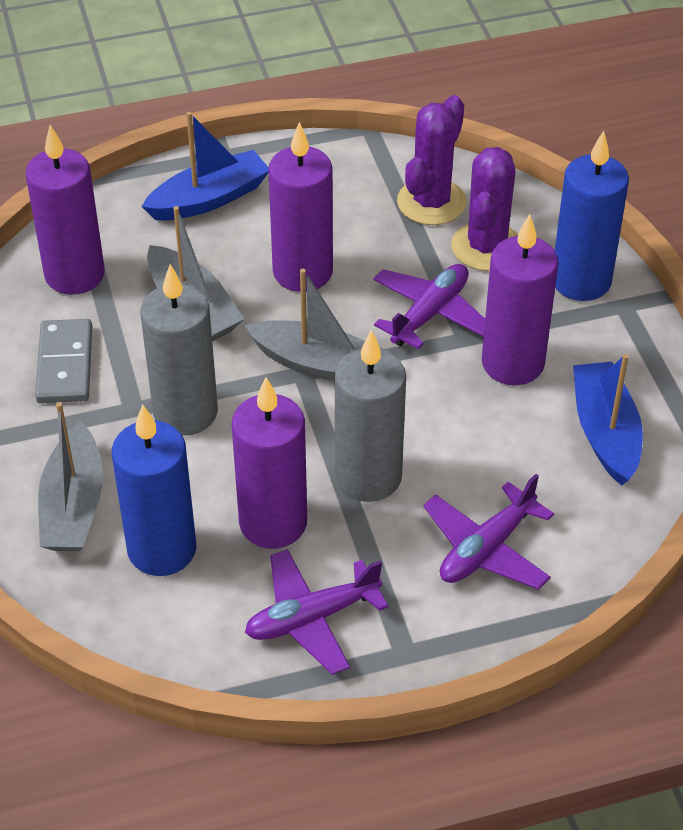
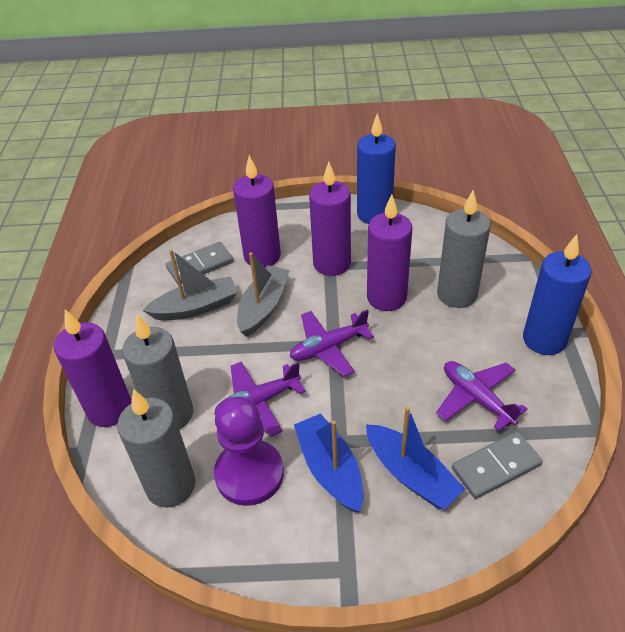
grey boat: [38,402,103,551] [147,206,244,342] [244,269,389,381] = 3 -> [142,249,238,321] [237,252,290,337] = 2
grey candle: [140,264,218,436] [335,330,406,502] = 2 -> [117,389,195,508] [122,314,193,430] [437,190,491,308] = 3
grey domino: [35,319,92,403] = 1 -> [166,242,233,284] [452,432,543,499] = 2
purple cactus: [397,95,467,225] [451,147,518,271] = 2 -> none = 0
purple pawn: none = 0 -> [214,397,284,506] = 1

